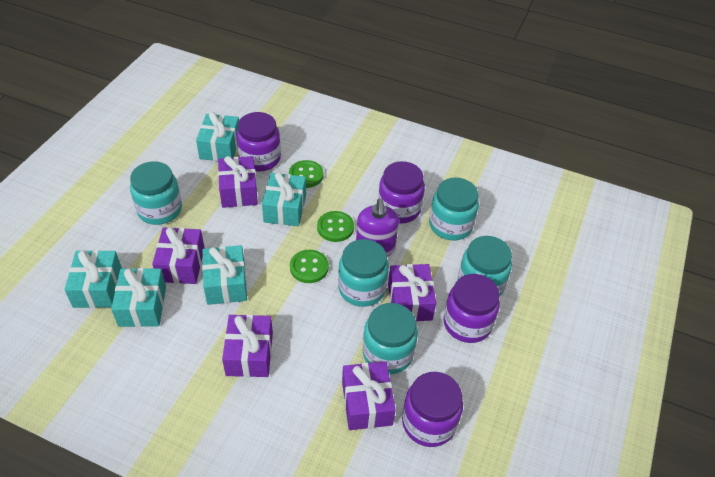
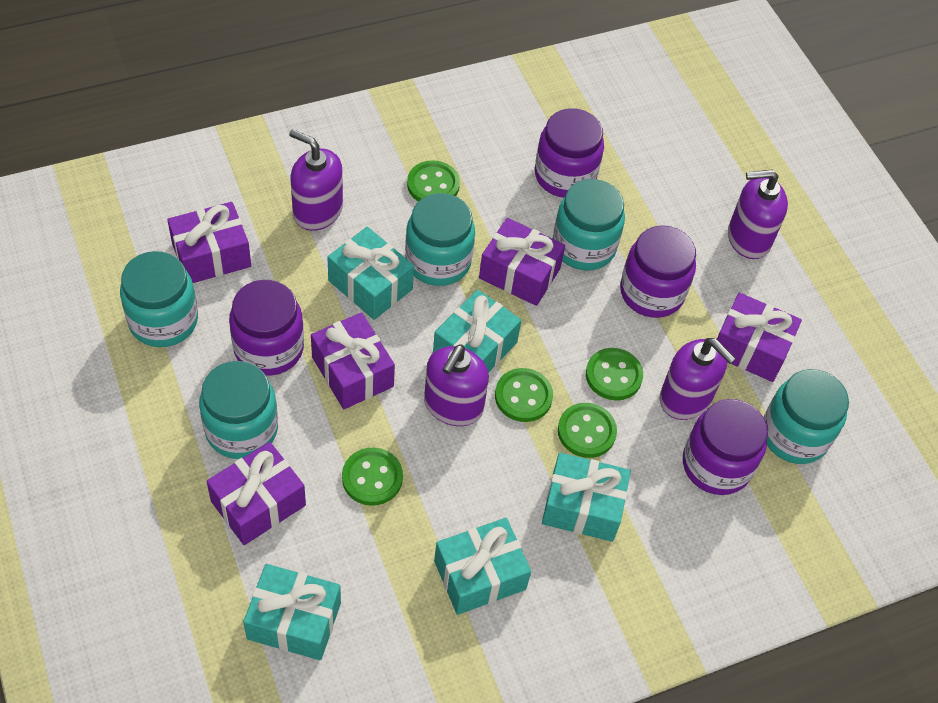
green button: [289,160,324,188] [290,250,329,283] [317,211,354,242] = 3 -> [342,448,403,506] [407,160,460,202] [495,368,553,422] [558,403,617,458] [586,348,643,401] = 5
purple soap dispenser: [356,198,399,257] = 1 -> [289,129,343,231] [424,344,489,426] [660,338,736,420] [728,169,788,259] = 4

